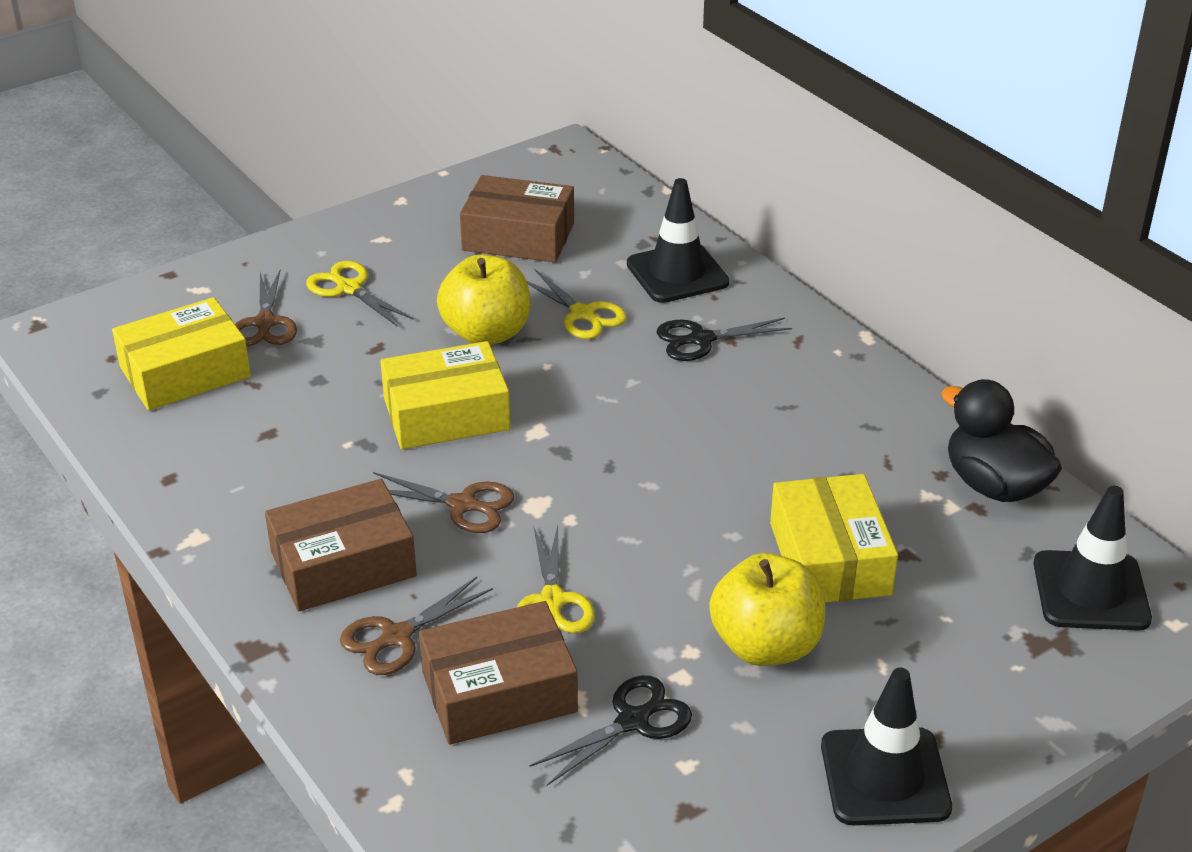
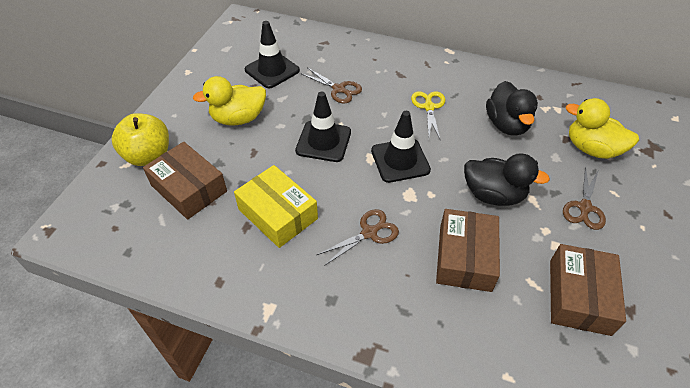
black duck: [941,379,1062,502] = 1 -> [464,153,550,206] [486,81,538,136] = 2
black scissors: [530,675,692,786] [656,318,792,361] = 2 -> none = 0
yellow apple: [437,254,530,345] [709,553,825,666] = 2 -> [112,113,169,166] = 1
yellow box: [112,297,251,411] [380,341,510,449] [770,474,898,603] = 3 -> [234,165,318,248] = 1
yellow duck: none = 0 -> [193,76,266,126] [566,98,639,159] = 2
yellow scissors: [306,261,414,327] [516,525,595,633] [527,269,627,339] = 3 -> [411,91,445,141] = 1

